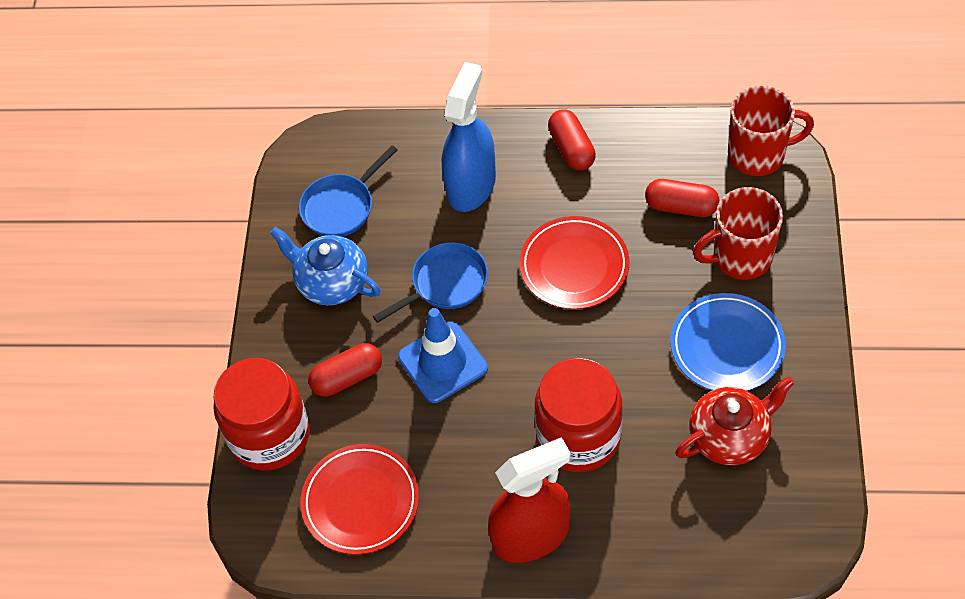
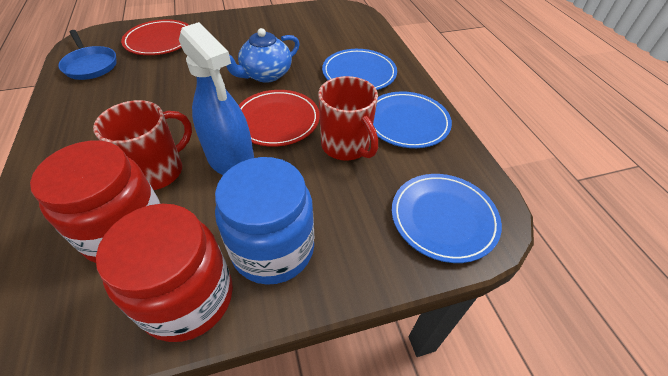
blue jar: none = 0 -> [215,157,314,285] = 1
blue pan: [299,145,397,237] [373,242,488,323] = 2 -> [58,30,117,80] = 1
blue plate: [670,293,786,391] = 1 -> [322,49,397,90] [373,91,452,148] [392,174,502,263] = 3
blue traffic cone: [398,308,488,403] = 1 -> none = 0
red capsule: [308,343,382,397] [548,110,596,171] [645,179,719,217] = 3 -> none = 0
red spray bottle: [488,437,571,563] = 1 -> none = 0
red teapot: [675,376,794,465] = 1 -> none = 0

